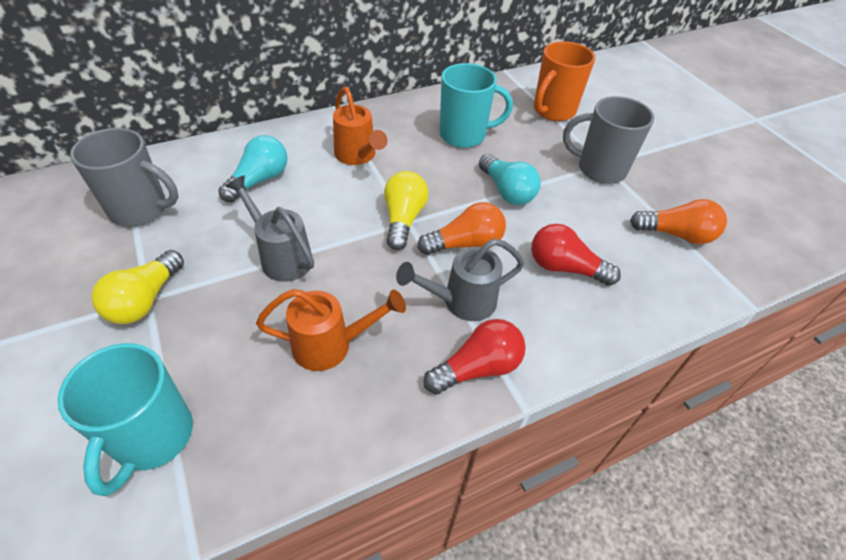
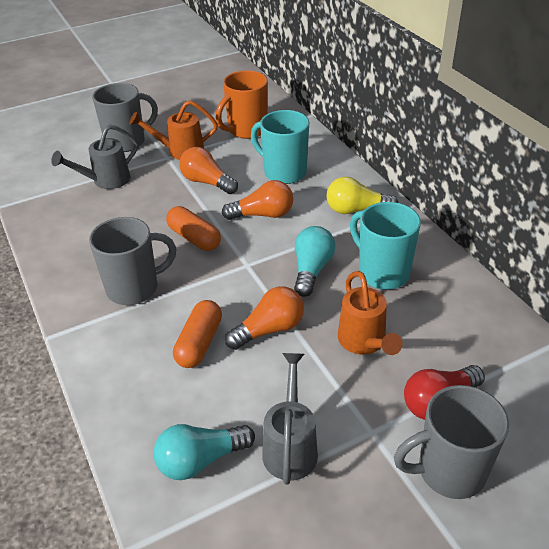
grey mug: [70,128,179,227] [563,96,654,184] = 2 -> [89,217,176,305] [92,83,158,152] [394,385,509,499] = 3
orange capsule: none = 0 -> [166,206,221,251] [173,300,222,368] = 2
orange light bulb: [417,202,506,255] [630,199,727,244] = 2 -> [179,147,238,194] [222,180,293,220] [225,286,304,350] = 3
red light bulb: [424,319,526,394] [531,224,621,286] = 2 -> [404,365,485,420] = 1
yellow light bulb: [92,250,184,324] [384,171,428,250] = 2 -> [326,177,398,214] = 1

